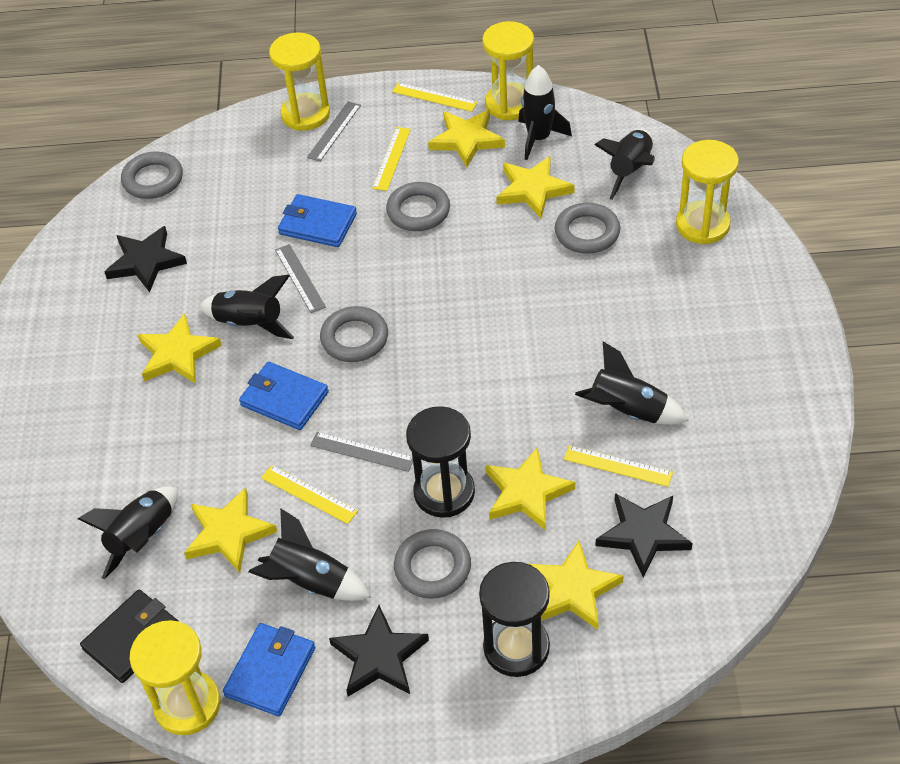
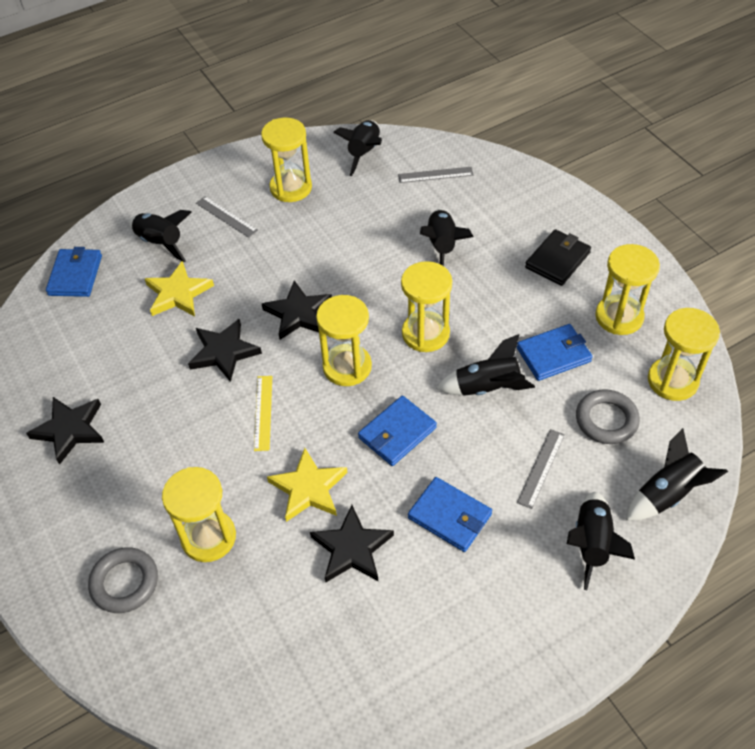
black hourglass: [406,406,475,518] [479,562,550,677] = 2 -> none = 0
black star: [104,226,187,292] [329,605,429,697] [595,493,693,578] = 3 -> [26,397,104,465] [188,318,262,382] [262,281,332,340] [310,505,394,582] = 4
blue wallet: [223,623,315,716] [239,362,329,430] [278,194,357,247] = 3 -> [46,247,102,297] [358,396,437,466] [408,477,492,552] [517,324,593,381] = 4
grey ring: [121,152,183,199] [320,306,388,362] [386,182,450,231] [394,529,471,599] [555,203,620,254] = 5 -> [88,547,158,613] [576,389,640,444] = 2
yellow hourglass: [129,620,221,735] [269,32,330,131] [482,21,534,120] [676,140,739,244] = 4 -> [162,467,236,562] [261,117,312,202] [316,295,372,386] [401,261,452,352] [595,244,660,335] [648,308,720,401] = 6
yellow ruler: [261,465,358,524] [372,127,411,191] [392,82,478,112] [564,445,673,487] = 4 -> [254,376,272,451] = 1
yellow star: [137,314,222,384] [184,488,277,573] [428,110,505,167] [485,447,575,530] [496,156,574,218] [529,541,624,630] = 6 -> [145,261,214,317] [267,448,347,522] = 2

